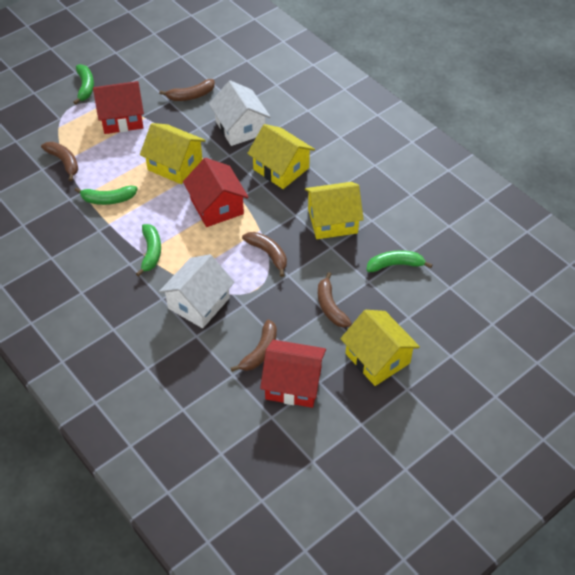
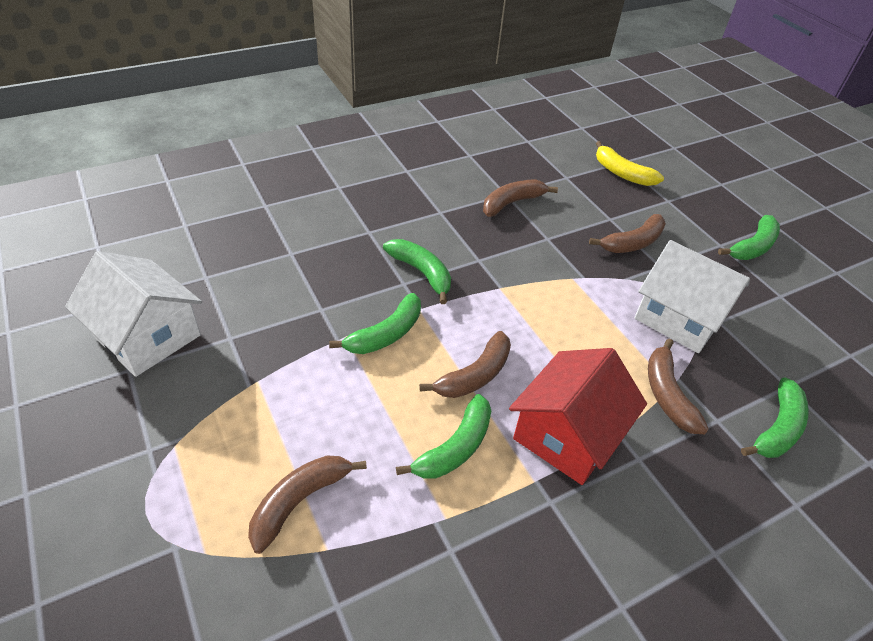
green banana: [73,64,94,105] [74,186,137,205] [136,224,161,277] [366,250,432,272] = 4 -> [329,293,421,354] [383,239,451,304] [396,394,491,479] [718,215,780,260] [741,377,809,458] = 5
red house: [93,81,144,134] [183,158,249,227] [260,340,326,408] = 3 -> [509,348,647,485] = 1
yellow banana: none = 0 -> [596,141,664,186] = 1
yellow house: [140,123,206,184] [247,124,315,189] [305,182,364,239] [340,310,420,386] = 4 -> none = 0

